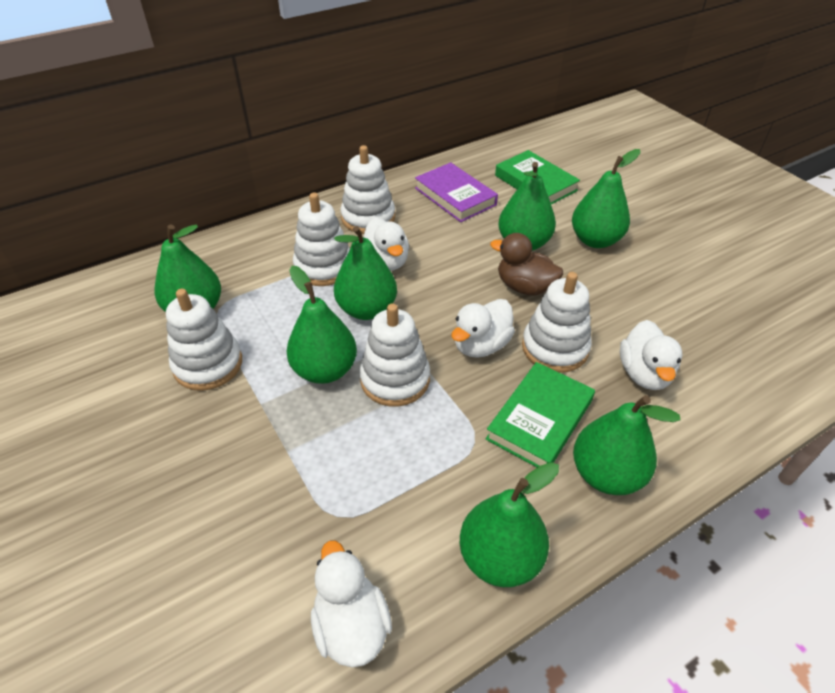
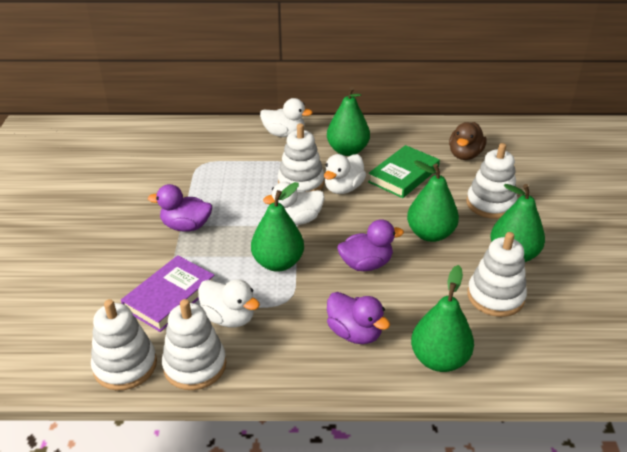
green book: [486,362,595,467] [495,150,580,205] = 2 -> [368,145,440,198] = 1
green pear: [155,225,221,312] [286,266,357,384] [334,226,397,320] [460,462,559,587] [498,162,556,251] [572,149,640,248] [573,395,680,495] = 7 -> [251,182,304,272] [327,87,370,156] [407,160,459,242] [411,265,474,372] [490,184,545,262] = 5
purple duck: none = 0 -> [148,184,212,232] [327,292,390,344] [337,219,404,271] = 3

